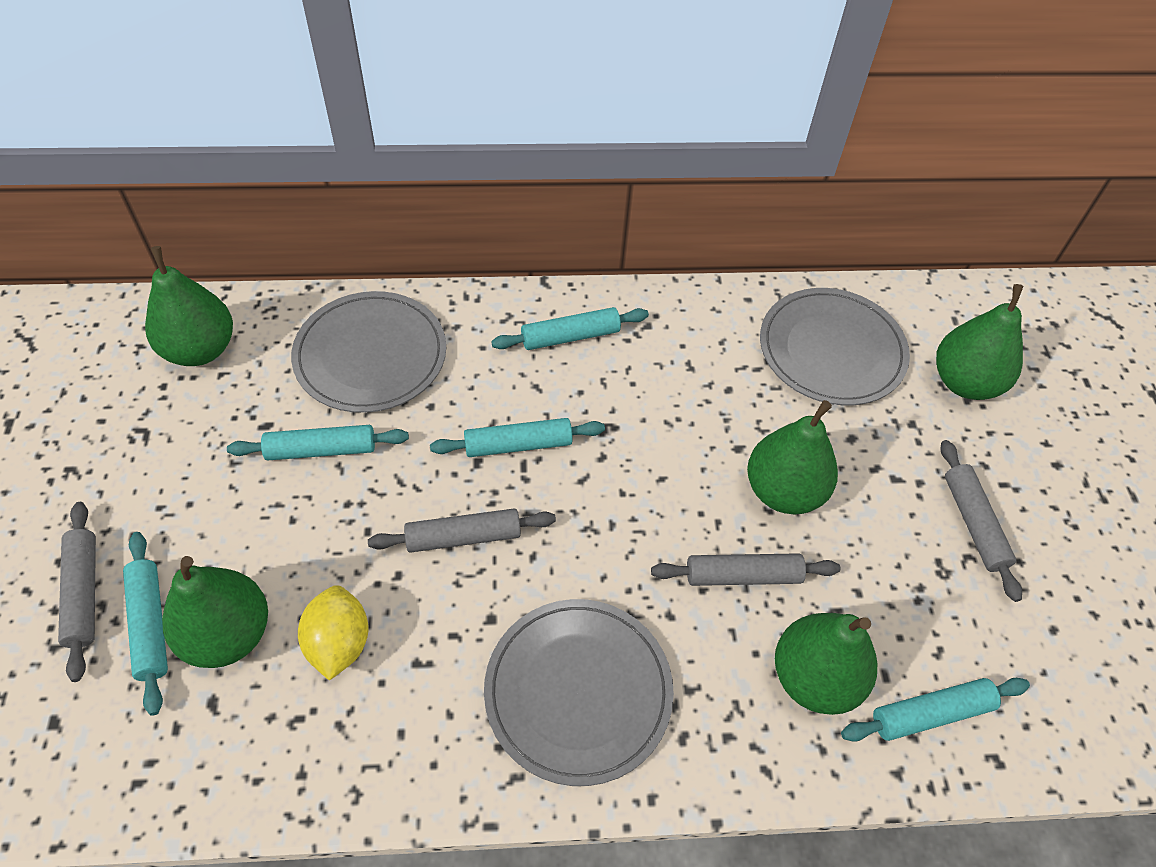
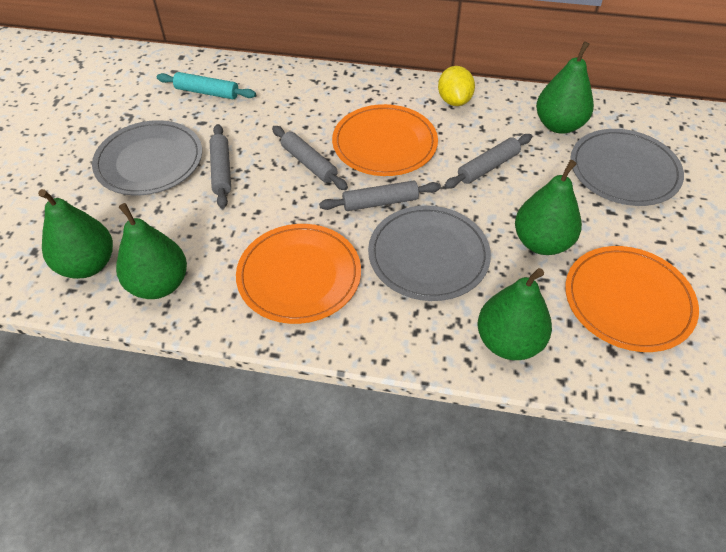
orange plate: none = 0 -> [236,224,361,324] [332,104,438,176] [565,246,699,352] = 3
turquoise rolling pin: [123,532,168,716] [227,425,409,461] [430,418,605,457] [491,307,649,350] [841,678,1030,742] = 5 -> [157,72,256,99] = 1

